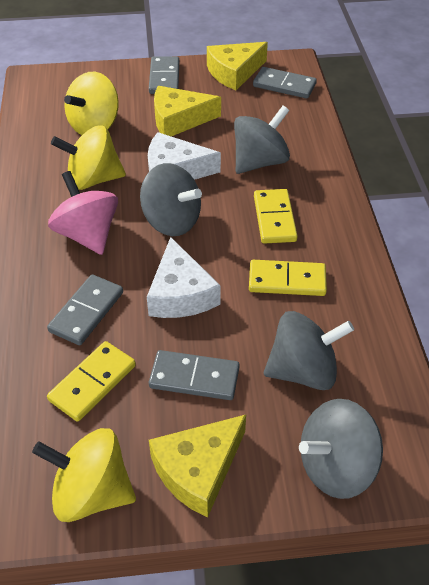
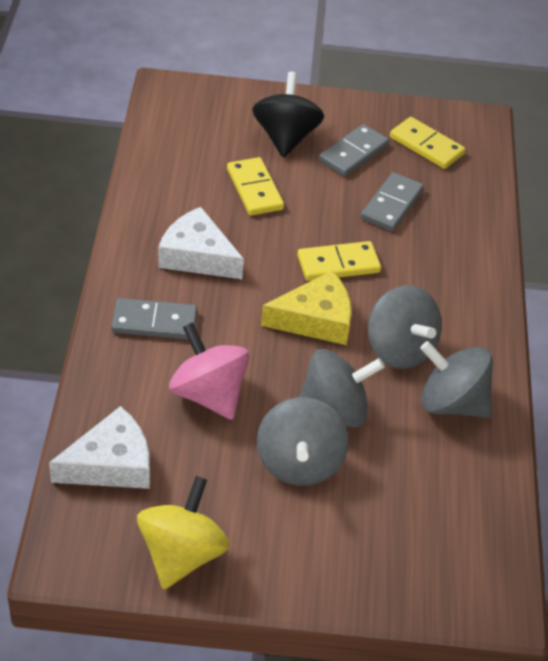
black spinning top: none = 0 -> [252,72,324,158] = 1
grey domino: [47,274,123,345] [149,56,179,94] [149,350,240,400] [253,67,317,99] = 4 -> [111,298,197,339] [319,124,389,177] [361,172,424,232] = 3
yellow cheese: [149,415,246,518] [154,86,221,136] [207,42,268,90] = 3 -> [261,271,352,345] = 1
yellow spinning top: [32,428,136,522] [51,126,126,190] [64,72,119,135] = 3 -> [137,476,230,590] = 1

